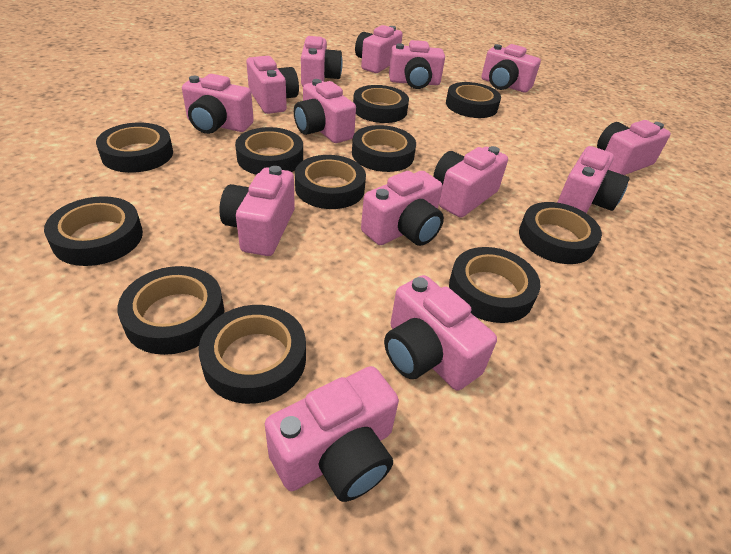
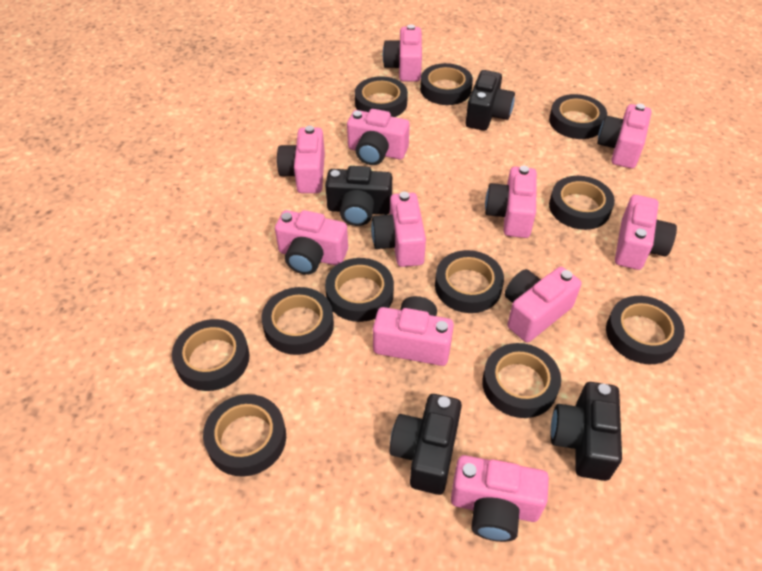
black camera: none = 0 -> [325,166,392,226] [390,394,462,495] [466,70,515,131] [551,382,622,481] = 4
pink camera: [182,74,254,134] [219,166,295,256] [246,56,299,114] [265,366,399,502] [294,79,356,143] [301,36,343,86] [355,25,403,73] [361,171,444,246] [384,275,497,391] [389,40,445,89] [433,146,508,218] [481,44,541,93] [557,146,629,213] [597,120,671,175] = 14 -> [275,210,348,275] [277,126,325,193] [347,109,410,165] [371,192,426,267] [373,296,454,366] [383,24,422,82] [451,455,549,542] [485,166,537,238] [505,267,581,342] [597,104,651,169] [615,195,677,270] = 11

